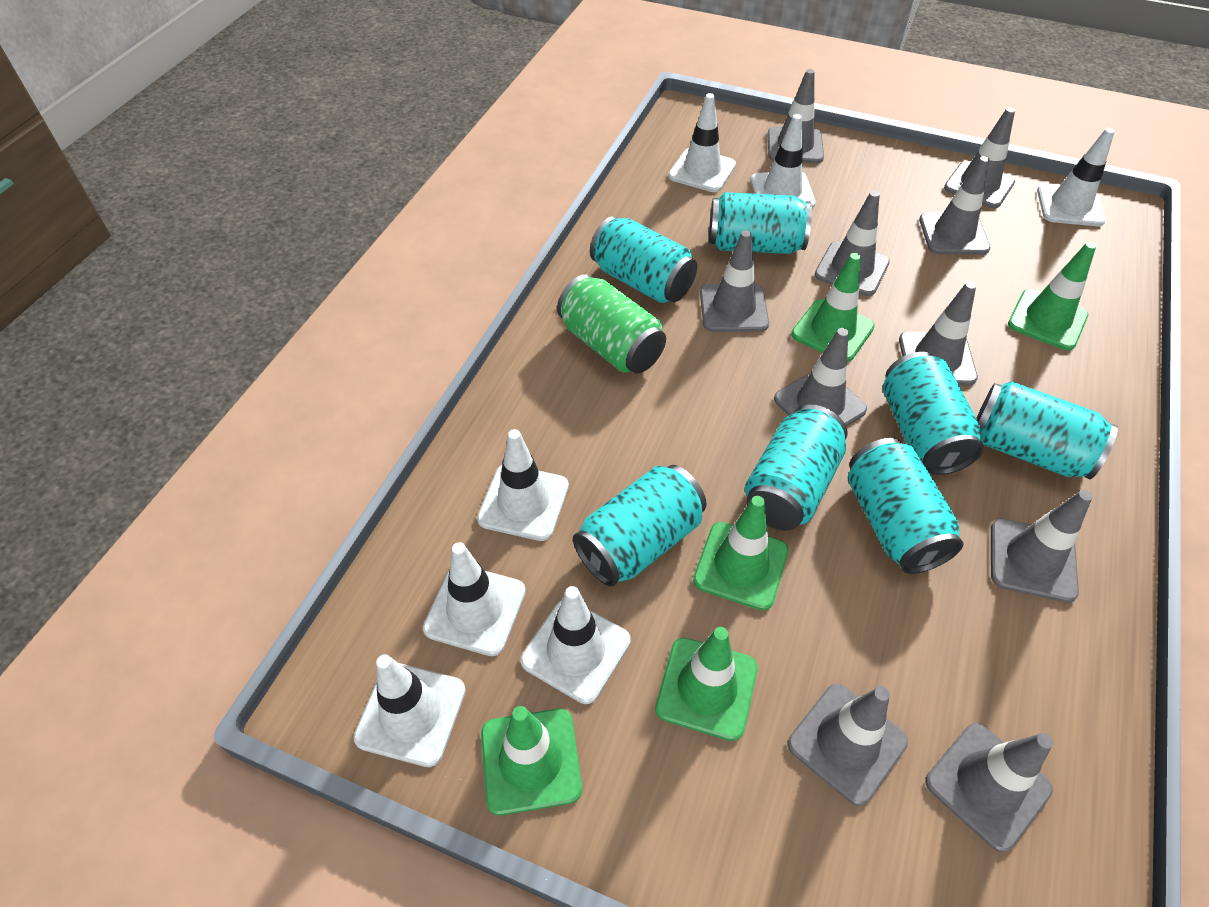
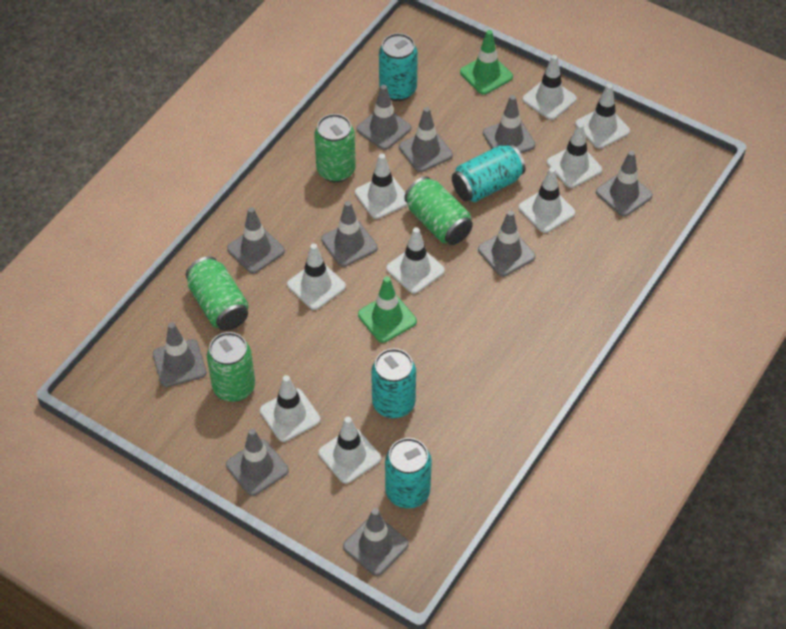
green can: [557,274,666,374] = 1 -> [186,256,249,331] [207,332,255,402] [314,114,356,182] [404,176,473,245] = 4
green traffic cone: [481,706,582,815] [655,627,758,741] [693,496,789,611] [791,253,875,362] [1008,242,1096,350] = 5 -> [358,276,417,343] [460,30,513,95] = 2
turquoise can: [573,465,707,587] [590,216,697,303] [709,192,812,254] [745,404,847,530] [848,438,963,574] [883,352,984,475] [976,381,1118,479] = 7 -> [371,348,416,418] [379,33,418,101] [385,438,432,508] [452,144,526,202] = 4
white traffic cone: [353,654,466,767] [423,542,526,656] [477,429,569,541] [521,586,631,704] [668,93,736,192] [750,114,816,208] [1037,128,1115,226] = 7 -> [260,375,320,442] [287,243,346,310] [318,417,381,484] [355,154,408,219] [386,227,445,294] [519,167,575,233] [523,55,577,120] [547,123,602,188] [575,84,630,149] = 9

